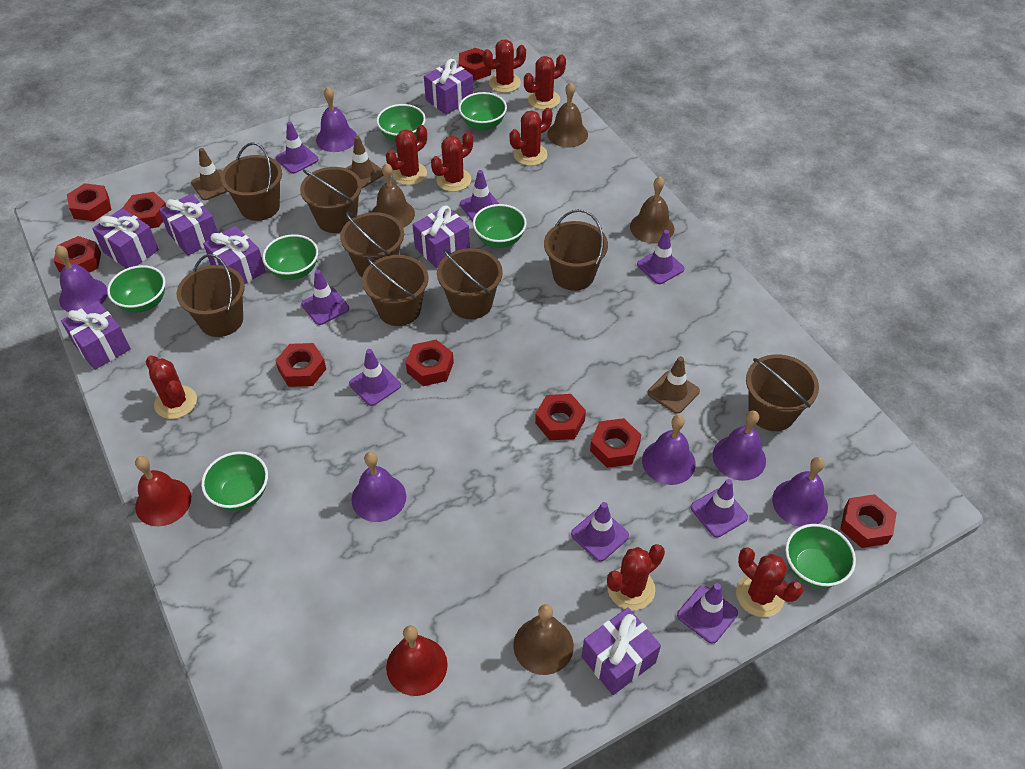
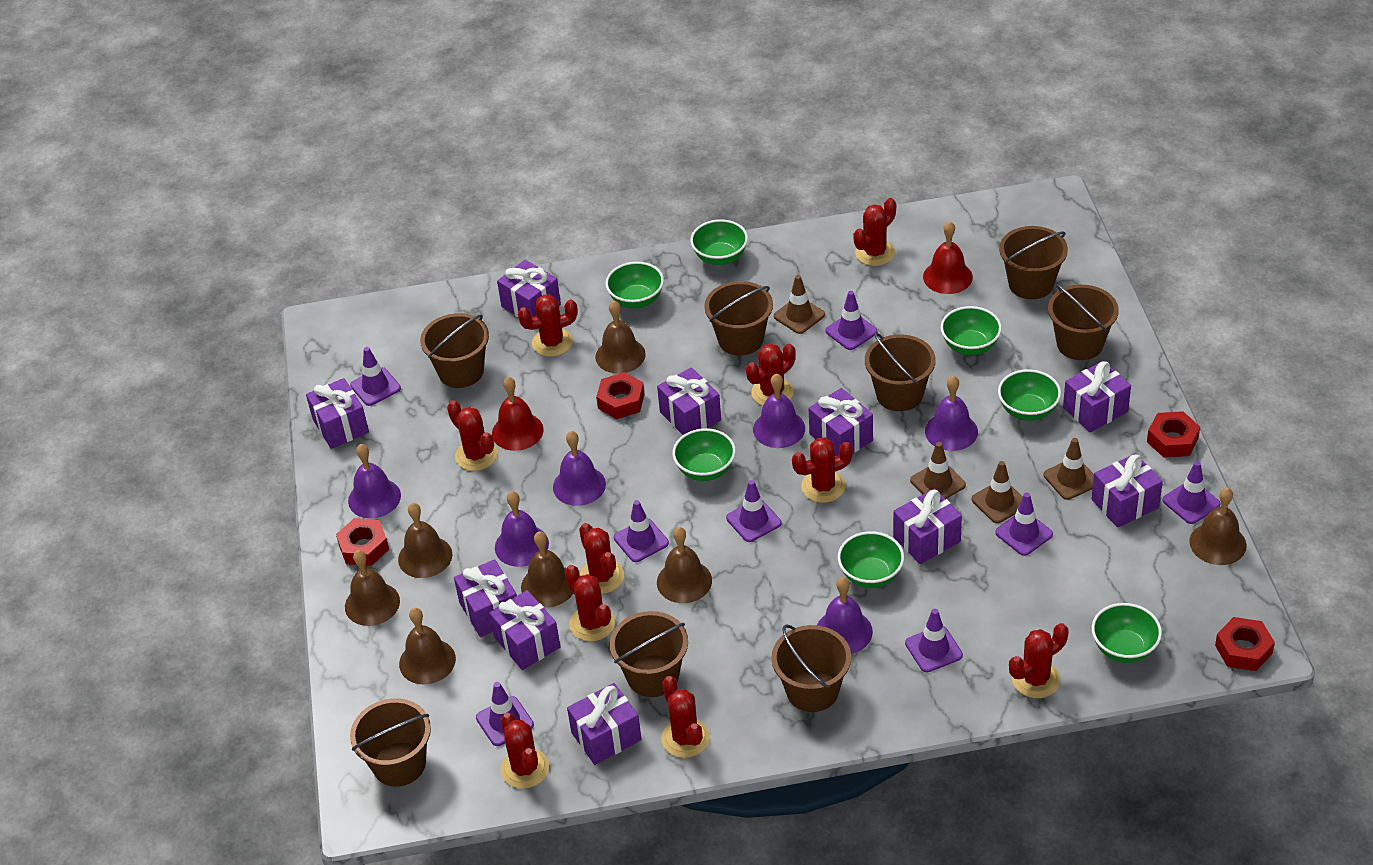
brown bell: [372,163,415,228] [513,604,574,675] [547,82,588,148] [630,176,674,244] = 4 -> [345,550,400,626] [398,503,452,578] [399,608,456,684] [521,531,573,607] [595,301,646,374] [657,527,712,603] [1189,488,1247,565] = 7
brown traffic cone: [191,148,228,200] [346,136,383,188] [648,356,700,414] = 3 -> [774,275,825,334] [910,442,966,499] [971,461,1023,523] [1044,438,1094,500] = 4
purple gift: [61,301,131,370] [92,208,159,269] [159,193,218,256] [203,226,266,284] [412,206,470,268] [424,59,474,115] [581,607,661,695] = 7 -> [306,378,369,449] [454,559,517,637] [489,590,560,670] [497,260,561,317] [567,683,642,765] [657,367,721,435] [809,388,873,457] [893,488,962,564] [1063,361,1131,432] [1091,453,1163,528] = 10
red cactus: [146,355,197,419] [386,125,427,185] [431,132,473,192] [483,40,526,93] [510,108,552,166] [524,55,566,110] [607,544,665,610] [736,547,803,617] = 8 -> [447,400,498,471] [501,713,549,789] [518,295,578,357] [565,565,615,641] [579,523,624,594] [661,676,710,758] [746,343,796,406] [792,437,853,503] [853,198,896,266] [1009,623,1069,698] = 10
red nut: [54,236,101,273] [67,183,111,221] [123,192,166,229] [275,343,326,387] [406,340,454,386] [458,48,491,81] [535,394,586,440] [590,418,641,468] [840,494,897,548] = 9 -> [336,518,389,566] [596,372,645,419] [1147,411,1200,458] [1215,617,1275,671] = 4

